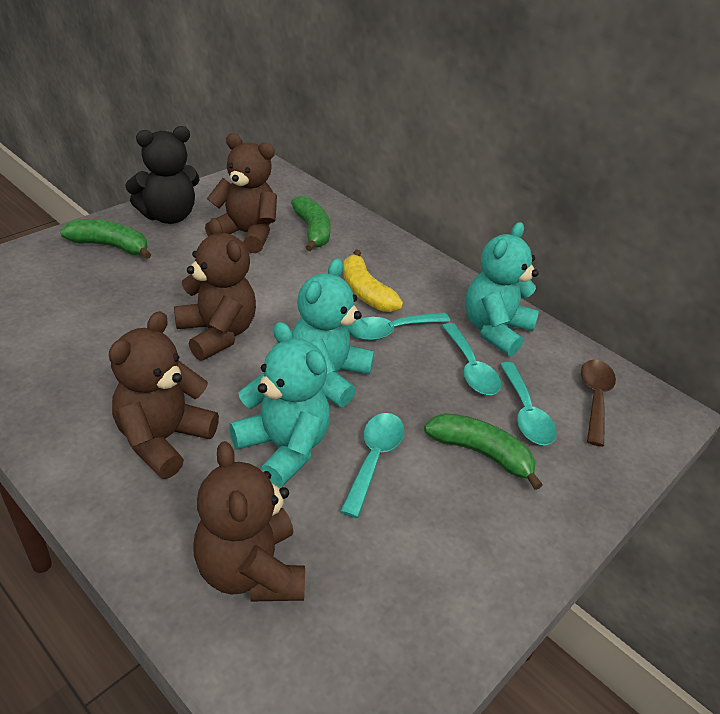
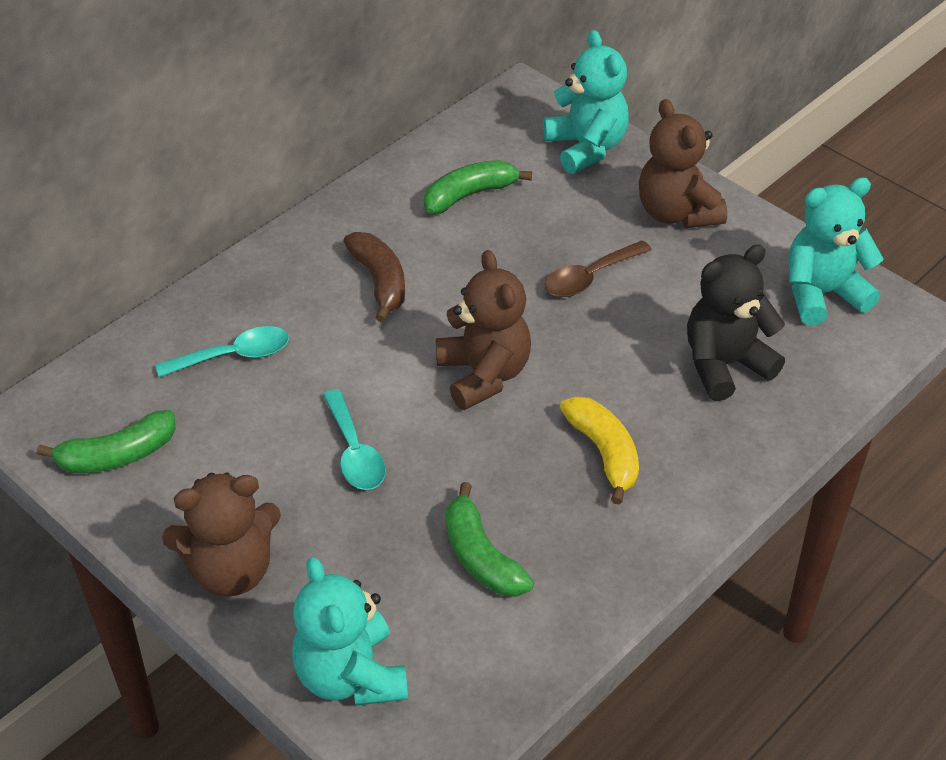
brown banana: none = 0 -> [343,232,405,322] = 1
brown teddy bear: [109,311,219,479] [174,218,256,361] [194,441,305,601] [205,133,277,253] = 4 -> [162,472,281,597] [436,250,531,410] [639,99,727,228] = 3
turquoise spoon: [340,413,404,518] [359,312,450,341] [442,323,501,395] [500,362,556,445] = 4 -> [155,326,289,377] [323,389,386,490] = 2

